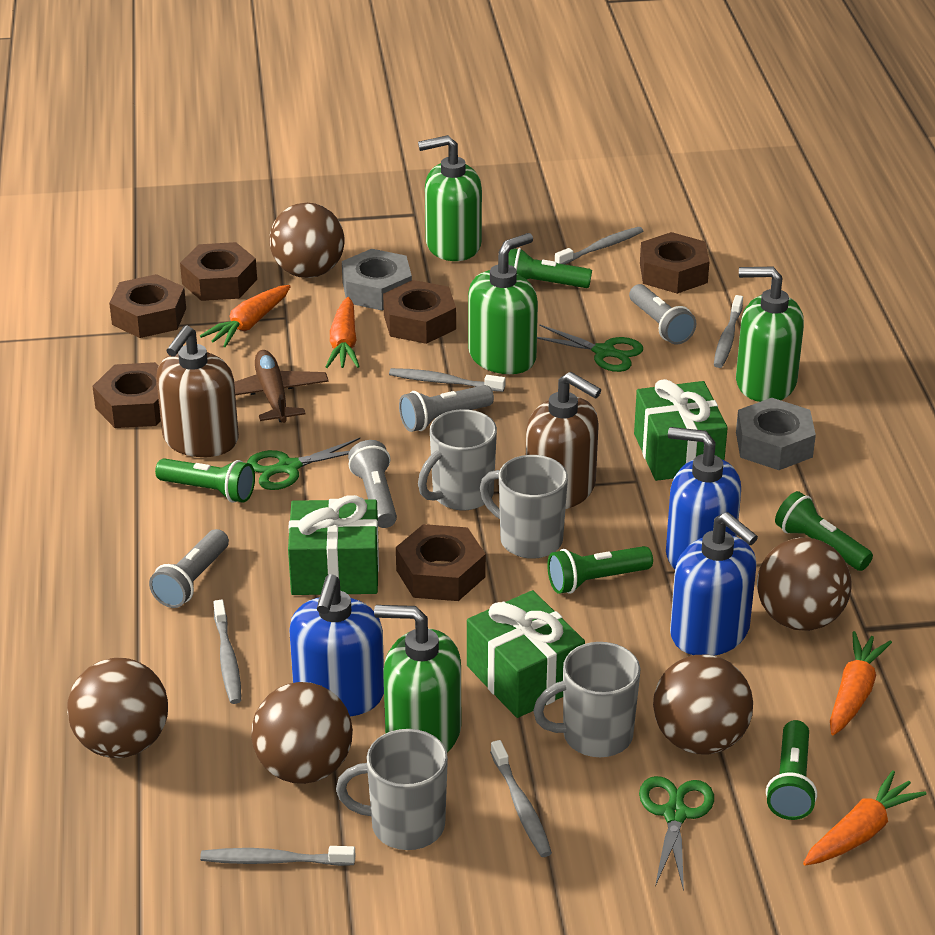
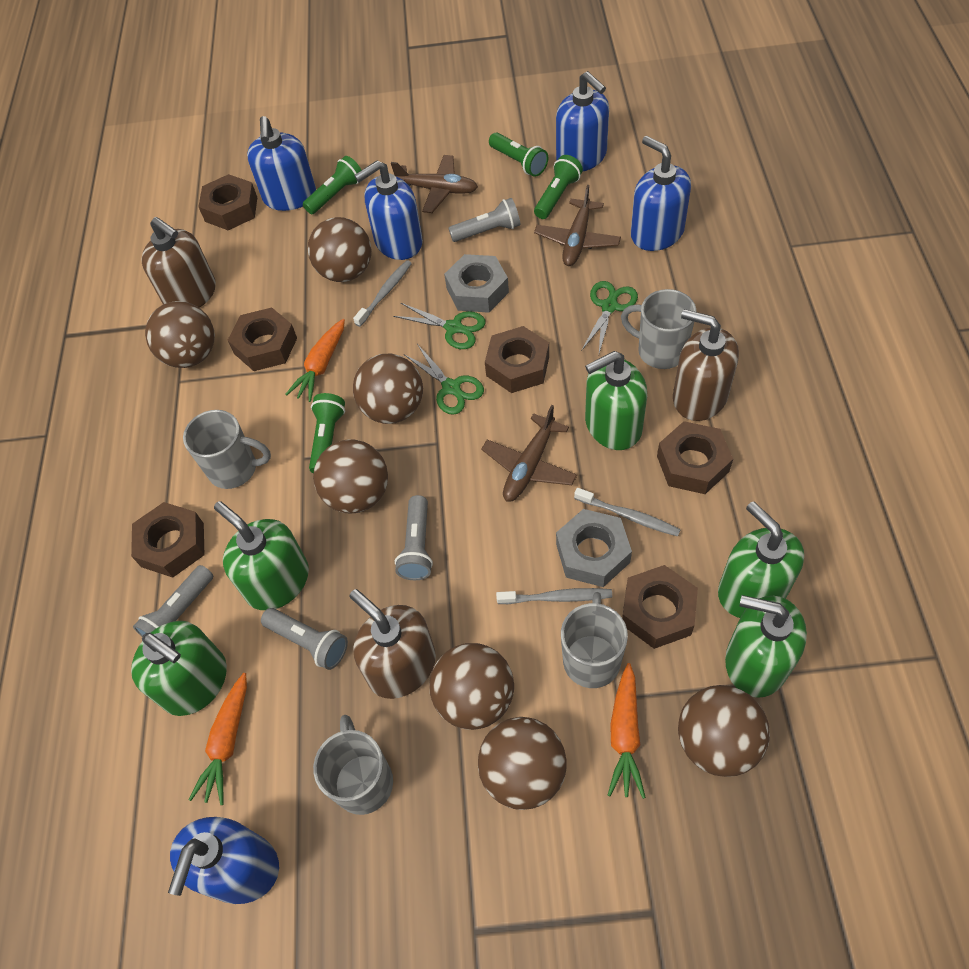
blue soap dispenser: [289,574,384,717] [666,427,741,569] [670,512,758,656] = 3 -> [168,817,279,904] [247,116,316,211] [354,161,423,260] [556,71,609,171] [631,136,691,251] = 5
brown ball: [67,658,168,758] [251,682,353,784] [269,203,345,278] [653,654,753,754] [757,538,851,631] = 5 -> [145,301,215,368] [308,217,372,282] [313,439,388,513] [353,354,423,424] [430,643,514,730] [478,717,567,810] [678,685,770,777] = 7
brown plane: [234,350,329,423] = 1 -> [391,155,478,213] [481,405,577,501] [534,185,621,266] = 3
brown soap dispenser: [156,325,239,457] [526,372,601,509] = 2 -> [141,217,216,308] [349,589,436,699] [673,309,739,421] = 3
green flashlight: [155,458,255,503] [508,248,592,288] [547,546,653,594] [766,720,817,820] [775,491,873,571] = 5 -> [303,156,361,214] [309,393,345,473] [489,133,548,177] [534,155,583,219] = 4
green gift: [288,495,379,595] [467,590,585,718] [634,379,728,481] = 3 -> none = 0
green soap dispenser: [374,605,461,752] [418,135,482,261] [468,233,538,374] [736,267,804,402] = 4 -> [131,621,227,716] [214,501,309,610] [585,351,647,450] [718,501,804,618] [725,595,807,698] = 5
grey toothbrush: [200,846,355,866] [213,600,241,704] [389,368,506,392] [490,740,552,857] [555,227,643,264] [714,295,743,368] = 6 -> [353,260,412,327] [496,588,612,604] [574,488,681,537] = 3
orange carrot: [200,285,291,347] [326,297,360,368] [803,770,927,866] [830,631,892,735] = 4 -> [189,673,247,805] [286,319,345,402] [608,663,646,799] = 3

